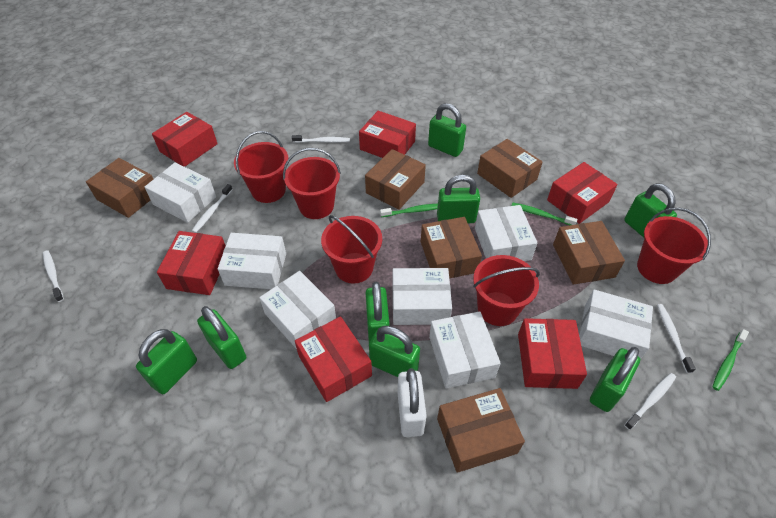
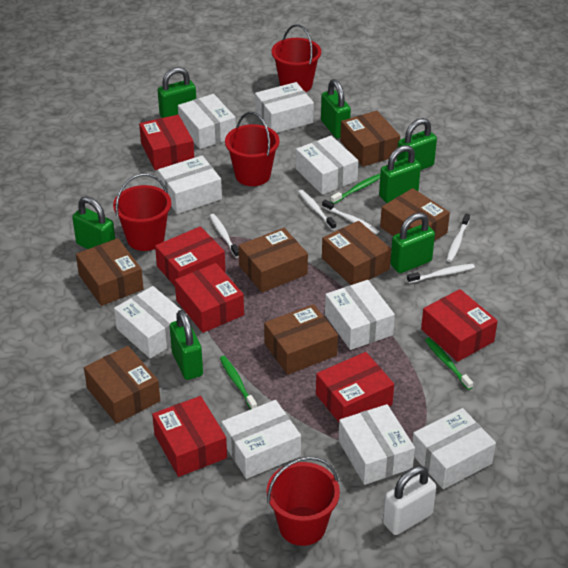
brown box: [86,158,153,218] [365,149,426,210] [421,217,482,278] [437,388,525,473] [477,139,542,198] [553,221,625,285] = 6 -> [76,238,144,306] [84,346,160,424] [238,228,308,293] [264,304,338,375] [322,221,391,285] [340,111,400,167] [380,188,450,241] = 7
green padlock: [136,329,197,394] [197,306,246,369] [365,282,389,342] [369,326,420,377] [428,103,466,157] [437,175,480,223] [590,347,640,412] [624,183,677,238] = 8 -> [72,196,115,249] [158,67,196,118] [170,310,203,380] [321,79,351,138] [379,145,421,203] [390,213,435,273] [396,118,437,170] = 7
red bucket: [234,131,288,203] [283,148,341,219] [321,215,382,284] [473,255,540,326] [637,208,711,284] = 5 -> [113,173,171,251] [225,112,280,186] [267,456,340,546] [272,24,321,92] = 4
white box: [144,162,216,223] [218,233,286,289] [259,271,336,349] [392,268,452,325] [429,312,501,389] [475,205,537,261] [579,289,653,359] = 7 -> [114,286,181,358] [158,155,222,214] [178,94,236,149] [221,400,301,479] [255,82,314,133] [296,136,358,195] [325,280,395,350] [338,404,415,485] [412,408,496,489] = 9

